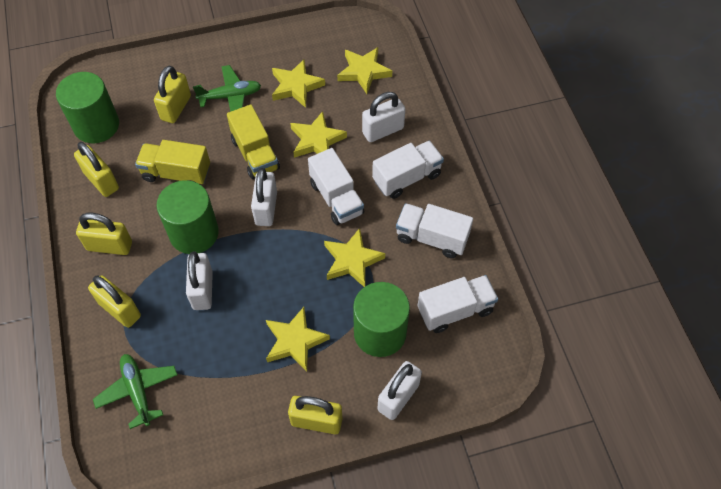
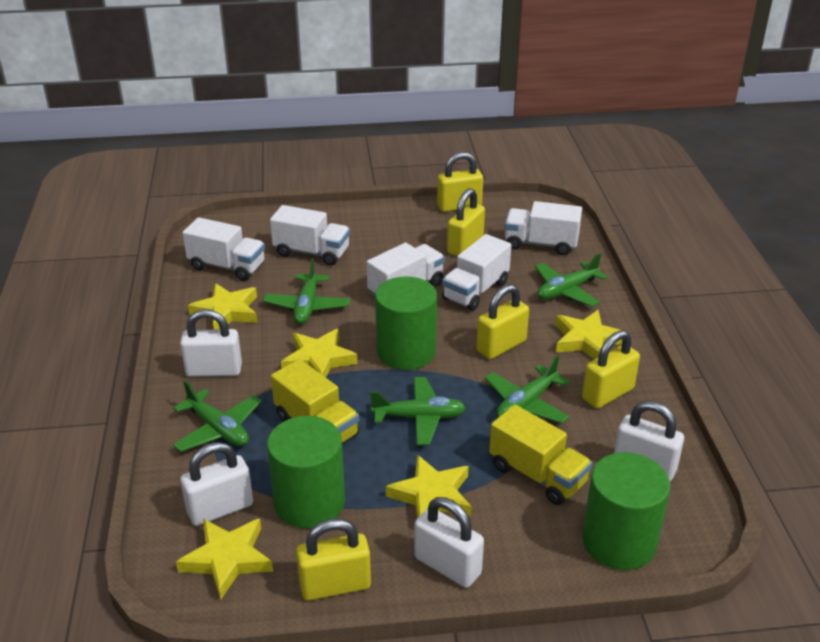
green plane: [93,354,178,429] [193,65,261,112] = 2 -> [173,380,262,452] [263,258,350,324] [370,377,466,445] [485,355,570,423] [535,253,608,307] = 5
white truck: [308,148,364,225] [372,141,444,199] [396,203,473,258] [417,275,498,333] = 4 -> [182,217,265,281] [270,205,350,266] [367,243,445,297] [442,234,511,311] [505,201,582,255] = 5

